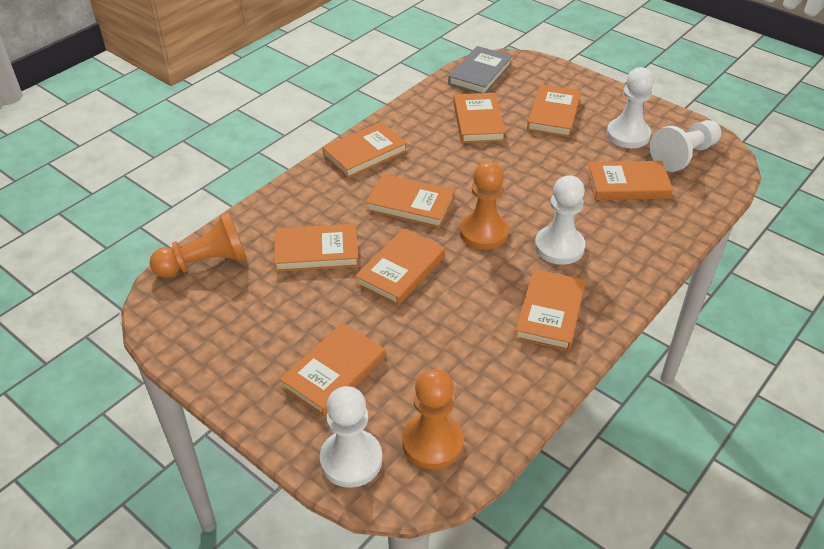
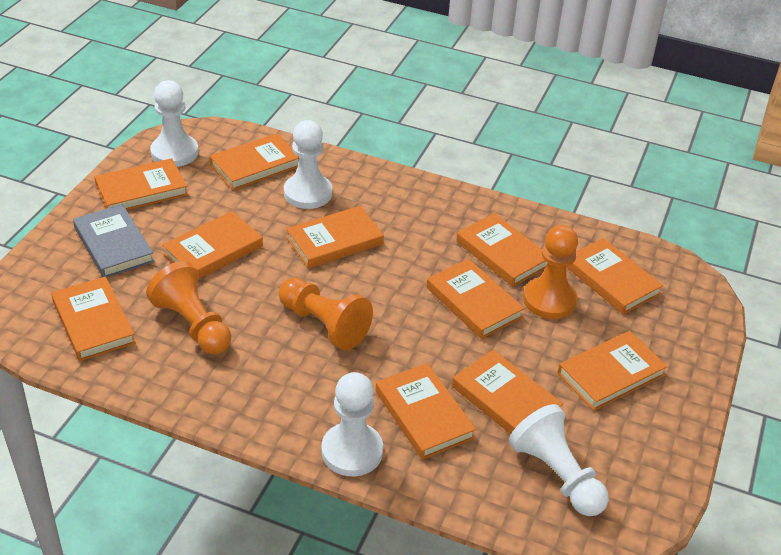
orange book: [274,224,359,272] [280,323,385,417] [323,122,407,178] [355,228,445,306] [366,174,455,228] [453,93,506,143] [515,269,586,351] [527,84,581,137] [587,161,673,200] = 9 -> [51,276,136,361] [94,158,188,210] [162,211,263,279] [210,133,299,190] [286,206,384,269] [376,363,476,460] [426,259,525,339] [452,350,563,434] [456,213,547,287] [557,331,668,411] [567,238,663,315] = 11

